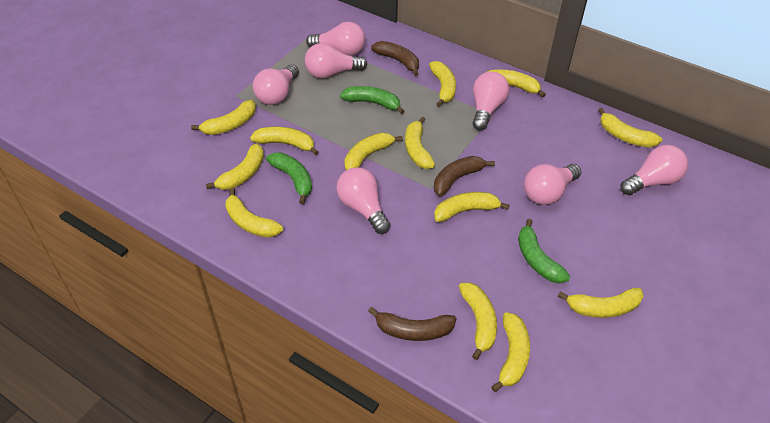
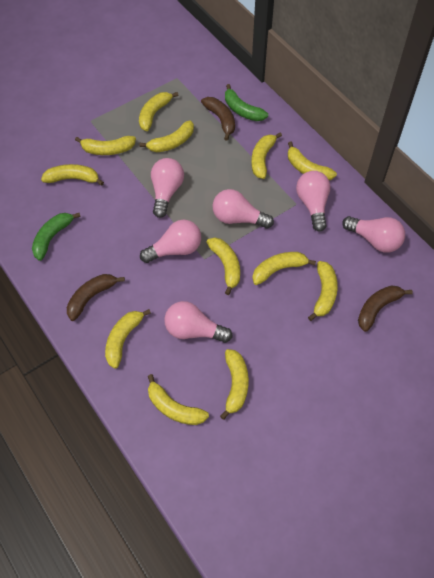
green banana: [266,152,312,204] [340,86,404,114] [518,219,570,283] = 3 -> [32,213,81,261] [225,84,268,121] = 2
pink light bulb: [253,64,299,105] [305,43,367,78] [306,22,365,56] [337,167,390,234] [473,72,509,130] [524,164,581,205] [620,145,688,195] = 7 -> [140,220,201,263] [151,158,184,218] [164,301,233,343] [213,189,274,228] [296,171,330,232] [342,216,405,253] = 6
yellow banana: [191,100,256,135] [206,144,264,190] [225,188,283,238] [250,127,319,155] [344,133,403,170] [405,116,435,169] [429,61,456,107] [434,192,510,222] [459,283,497,360] [485,70,546,97] [491,312,530,392] [558,288,644,318] [598,108,662,148] = 13 -> [41,164,104,186] [75,136,136,155] [105,309,151,369] [139,92,179,131] [139,120,194,152] [148,374,209,425] [207,237,240,295] [220,349,249,420] [251,133,282,179] [252,252,316,285] [288,142,337,180] [308,261,338,321] = 12

